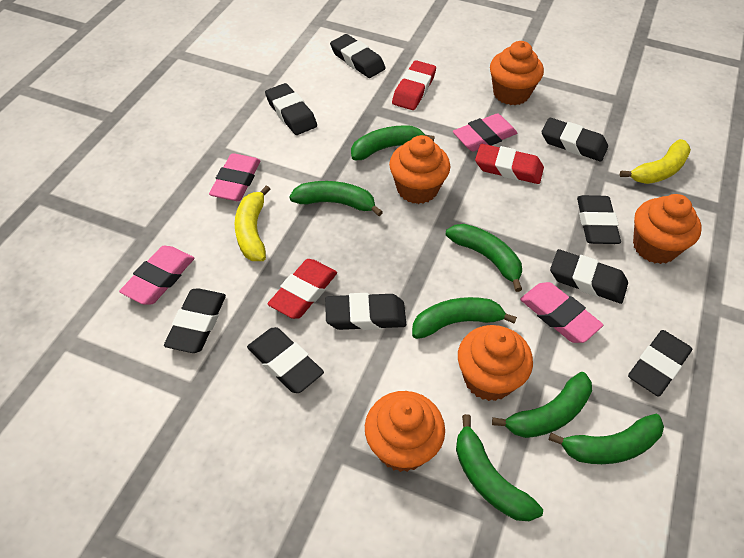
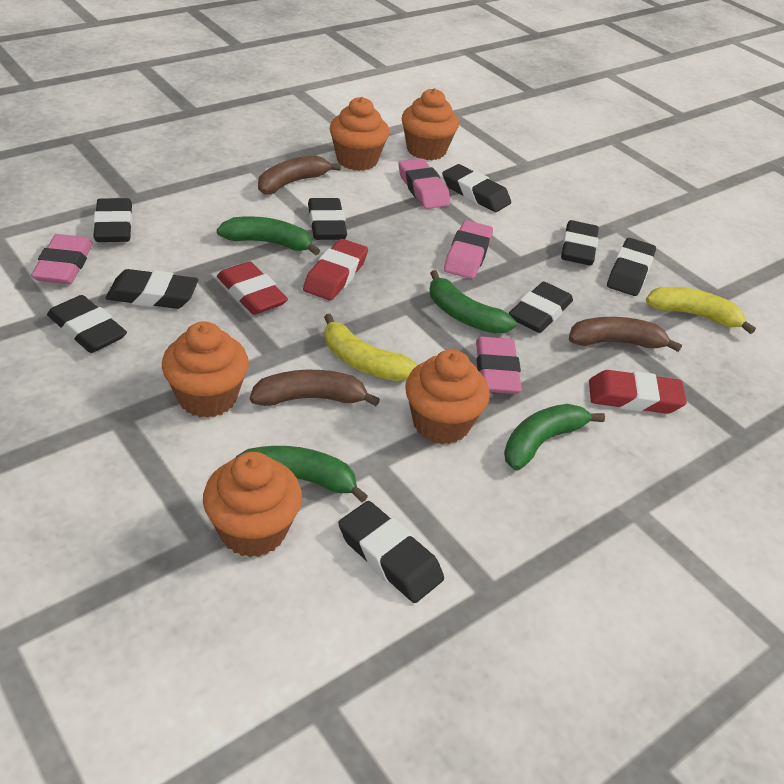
brown banana: none = 0 -> [250,370,380,406] [258,155,341,194] [569,317,682,352] = 3
green banana: [289,181,383,216] [351,125,435,160] [412,297,517,339] [446,224,522,292] [456,414,543,521] [492,372,592,438] [548,414,664,464] = 7 -> [217,216,320,255] [235,446,368,502] [430,270,516,334] [504,404,605,470] = 4

